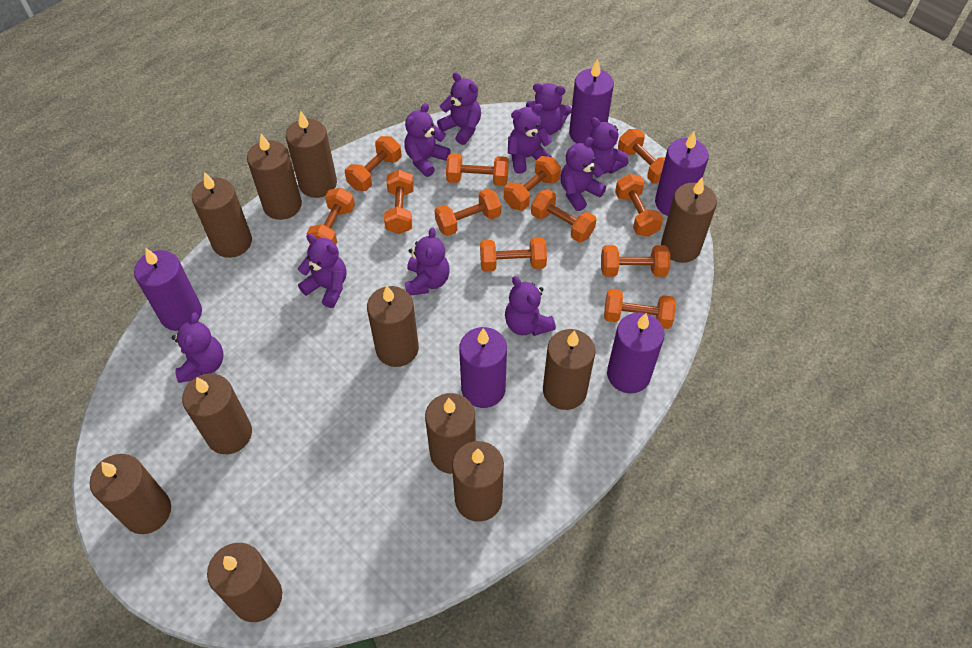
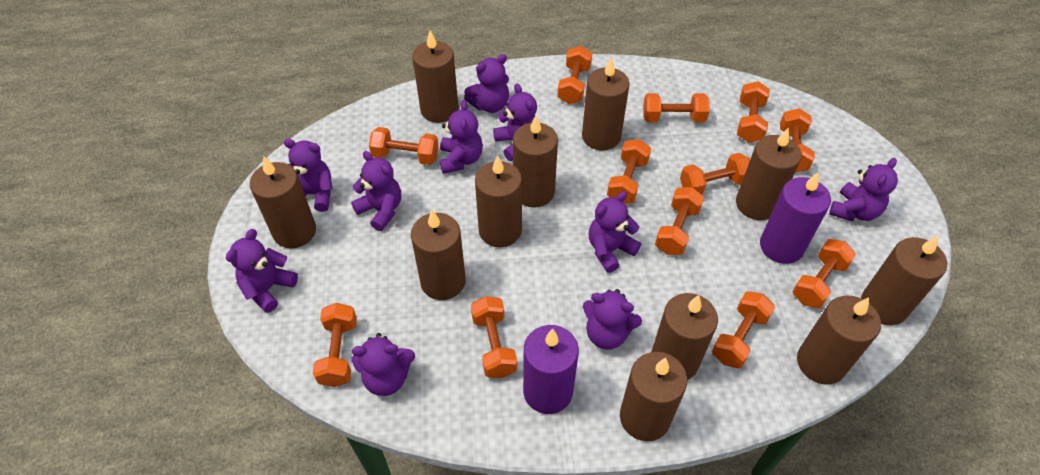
purple candle: [134,248,202,331] [459,327,507,408] [569,59,614,143] [607,312,664,393] [655,132,709,216] = 5 -> [523,325,579,414] [760,172,831,264] = 2

